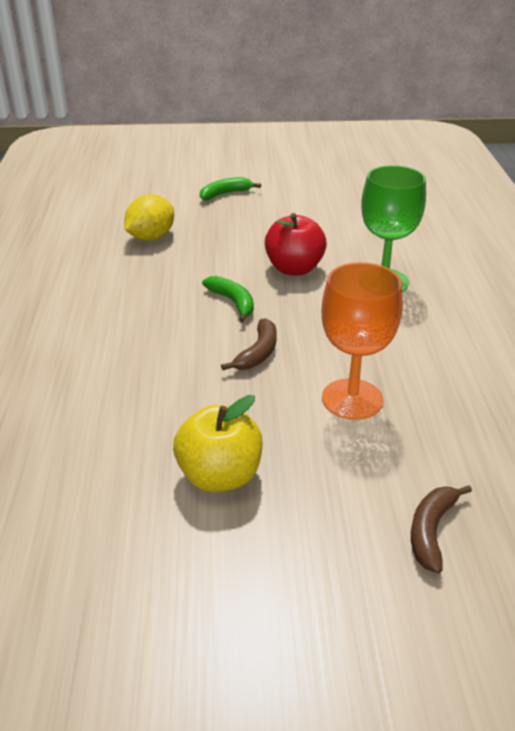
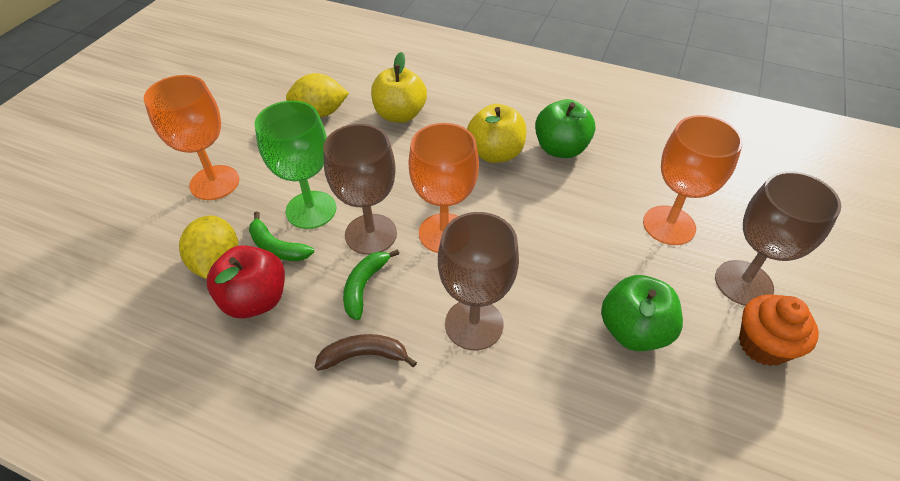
brown banana: [221,318,277,370] [411,485,472,574] = 2 -> [315,334,417,371] = 1
brown goblet: none = 0 -> [323,124,397,255] [438,212,519,350] [715,171,841,306] = 3
green apple: none = 0 -> [535,99,596,158] [601,275,683,351] = 2
orange cupcake: none = 0 -> [739,295,819,366] = 1
orange goblet: [322,262,402,420] = 1 -> [144,75,239,200] [408,123,479,253] [643,115,743,245] = 3
yellow apple: [173,395,263,492] = 1 -> [371,52,427,123] [467,104,526,163] = 2
yellow lemon: [124,194,174,241] = 1 -> [179,215,238,279] [286,73,349,118] = 2

